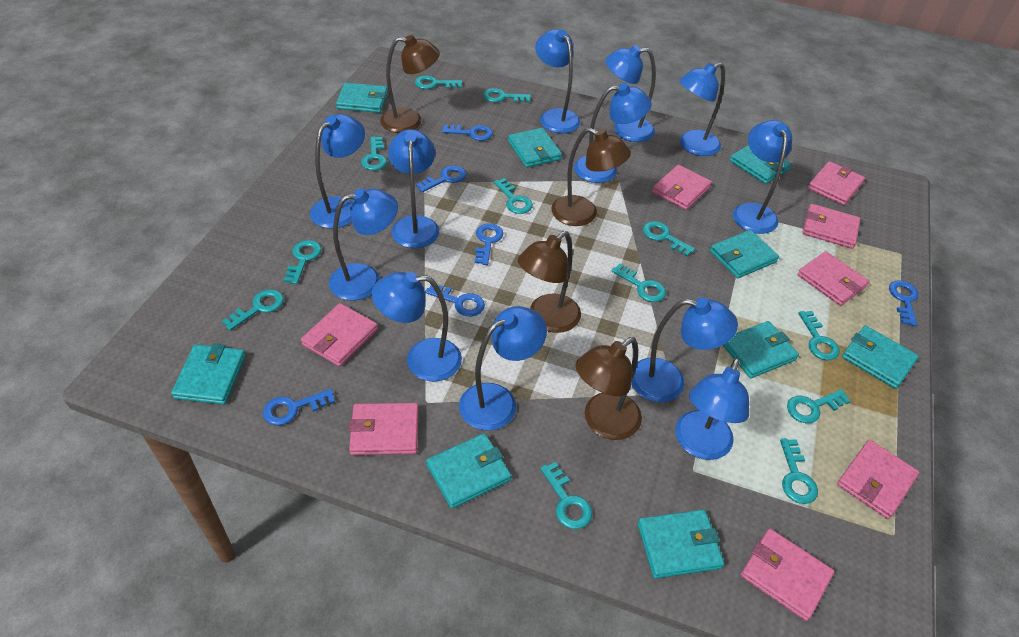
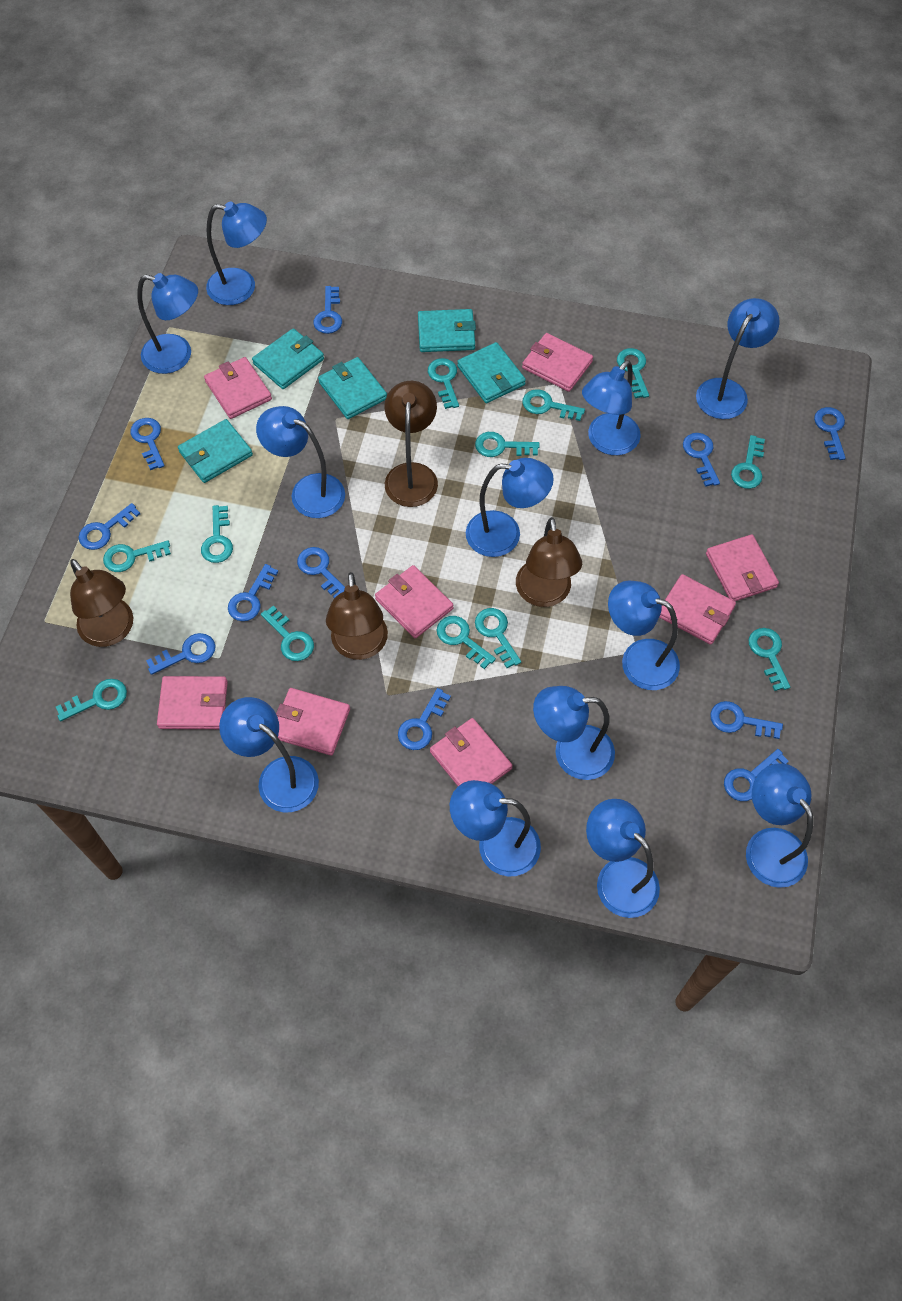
blue key: [263,389,335,426] [416,166,466,192] [425,285,485,317] [442,124,493,141] [475,223,503,265] [889,280,919,326] = 6 -> [79,503,140,550] [130,418,165,470] [146,633,215,675] [228,564,278,621] [297,547,345,598] [313,286,342,334] [398,688,451,750] [683,433,720,487] [710,701,783,739] [724,749,789,801] [814,407,846,460] = 11
turquoise wallet: [171,343,246,405] [336,83,388,113] [426,433,511,509] [508,128,562,168] [638,510,724,579] [710,230,779,278] [723,321,799,378] [730,145,791,184] [842,326,919,389] = 9 -> [178,419,253,483] [252,328,324,389] [318,357,387,419] [418,309,476,352] [457,342,526,403] = 5

